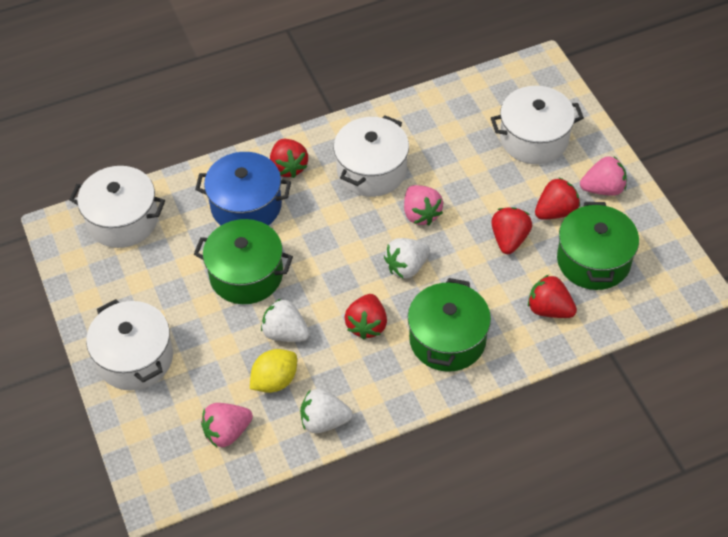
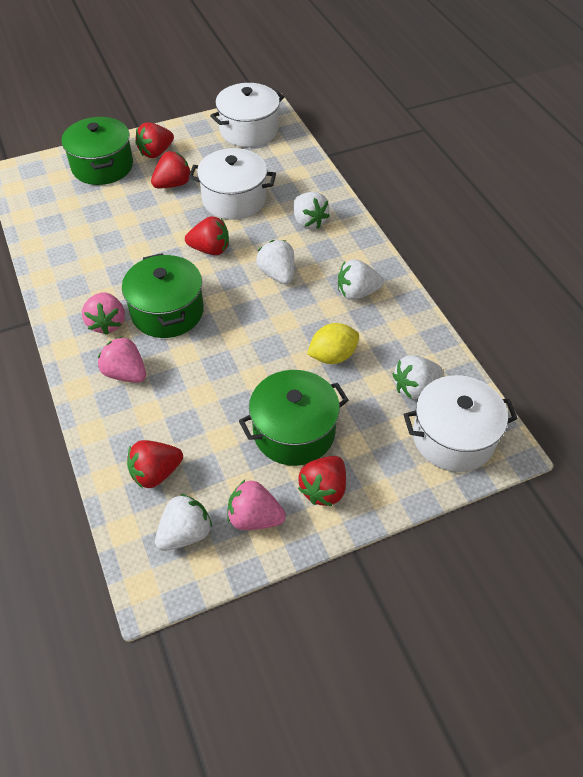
blue pot: [195,152,291,225] = 1 -> none = 0
white pot: [69,166,165,248] [86,299,173,391] [334,115,409,197] [491,86,584,164] = 4 -> [189,148,276,220] [210,83,284,147] [403,375,518,472] = 3
white strawberry: [261,299,310,342] [300,389,353,433] [384,238,430,279] = 3 -> [155,494,212,551] [256,240,294,284] [293,192,330,229] [338,259,384,300] [393,355,443,400] = 5

